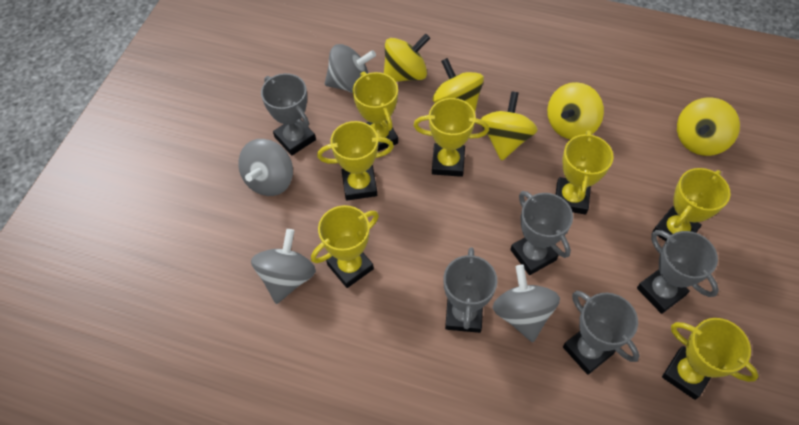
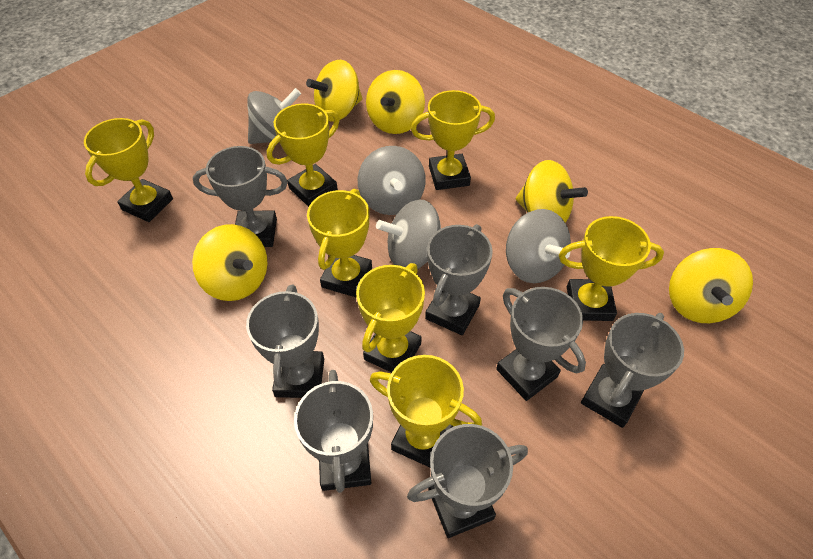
grey trophy: [261,73,316,156] [443,247,497,333] [510,191,573,275] [563,291,639,375] [637,230,719,314] = 5 -> [193,146,288,247] [246,285,324,398] [294,370,373,493] [407,424,528,538] [425,224,493,335] [496,287,586,401] [581,313,684,428] = 7

